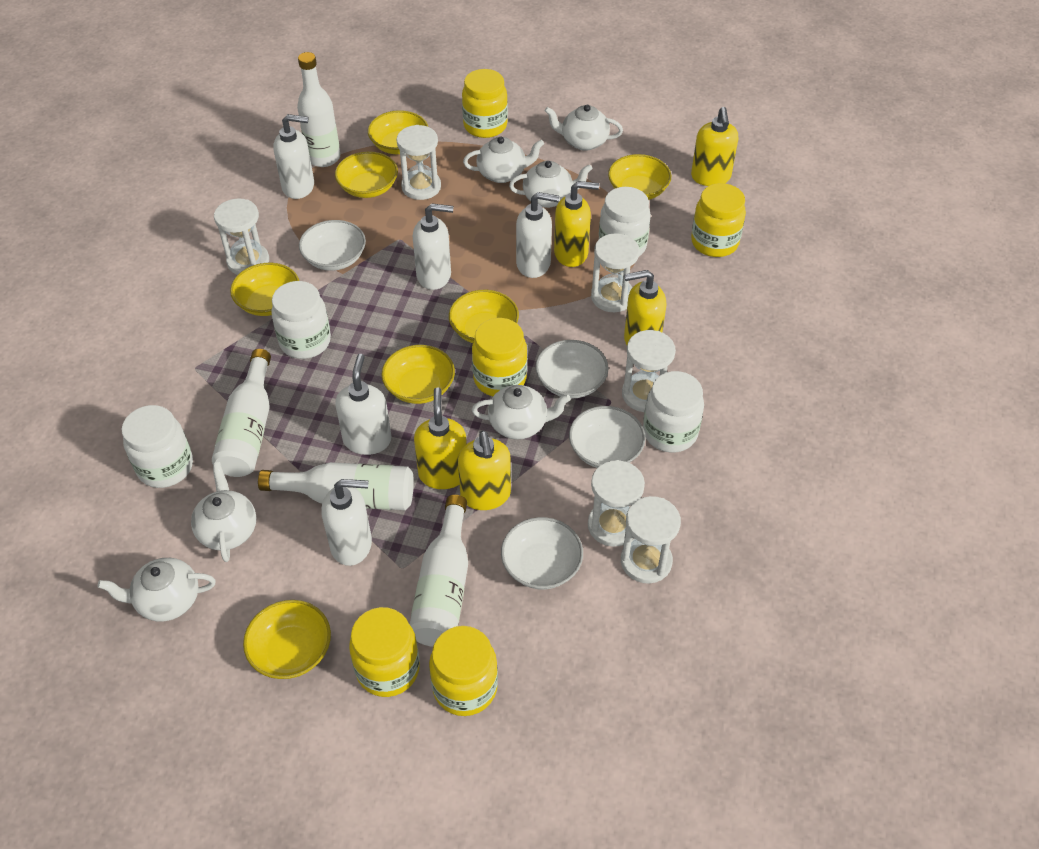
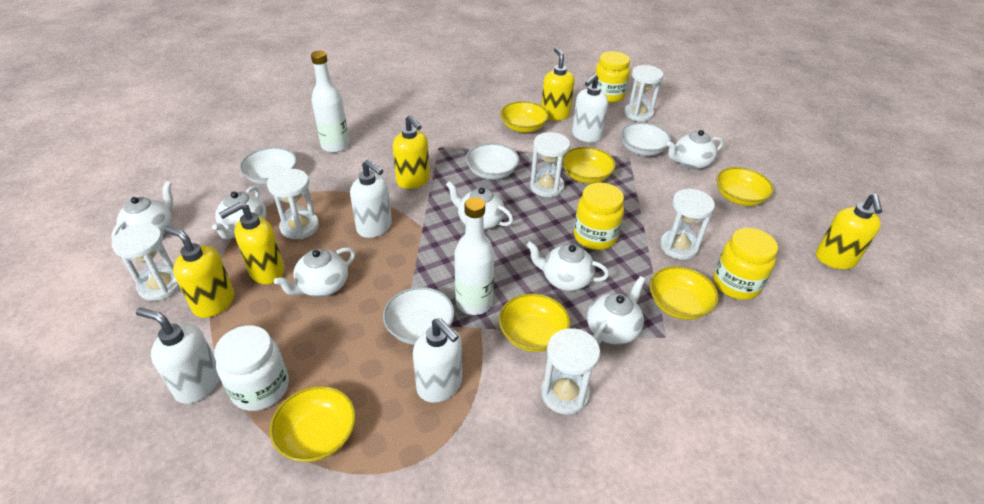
white bottle: [212,349,271,477] [258,462,414,510] [297,52,340,167] [410,495,468,647] = 4 -> [311,51,349,153] [455,197,494,315] = 2
white jar: [122,405,193,488] [271,281,331,359] [599,187,651,256] [643,371,704,452] = 4 -> [214,325,289,411] = 1
white soap dispenser: [273,114,314,199] [321,479,372,566] [335,354,391,455] [413,203,453,290] [516,192,559,278] = 5 -> [136,307,220,404] [350,159,392,238] [413,318,462,403] [572,73,608,143] = 4
white teapot: [97,558,216,622] [191,462,256,562] [463,137,544,183] [472,385,571,439] [509,161,592,208] [545,105,623,151] = 6 -> [111,181,173,239] [212,186,267,239] [274,247,355,297] [446,181,513,230] [526,241,609,291] [587,276,645,345] [667,130,724,170] = 7
yellow bowl: [230,263,299,316] [243,600,331,679] [335,151,398,198] [368,110,428,154] [381,345,455,404] [449,290,519,343] [608,154,671,200] = 7 -> [270,386,356,462] [499,294,570,352] [500,101,549,133] [562,147,616,183] [649,266,718,320] [716,167,774,206] = 6
yellow jar: [349,607,420,697] [429,626,498,716] [462,69,508,138] [472,318,527,396] [691,183,746,257] = 5 -> [574,183,624,250] [595,51,630,103] [713,228,778,300] = 3

